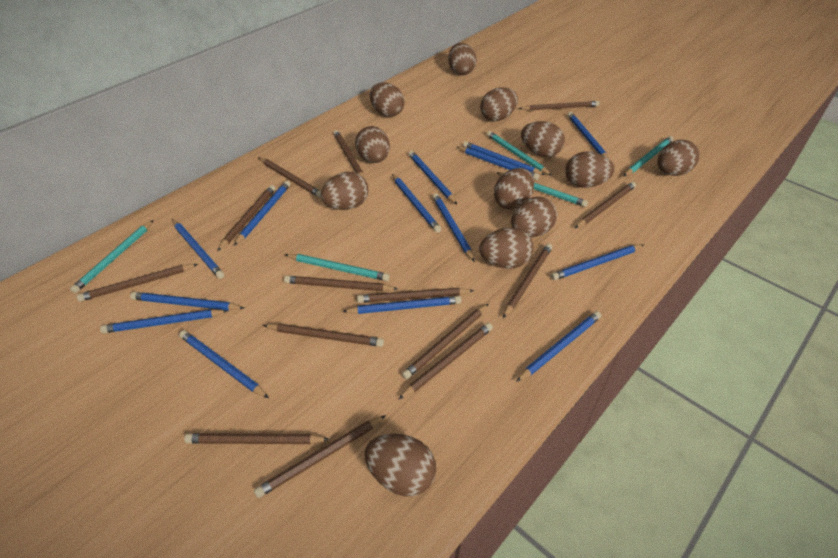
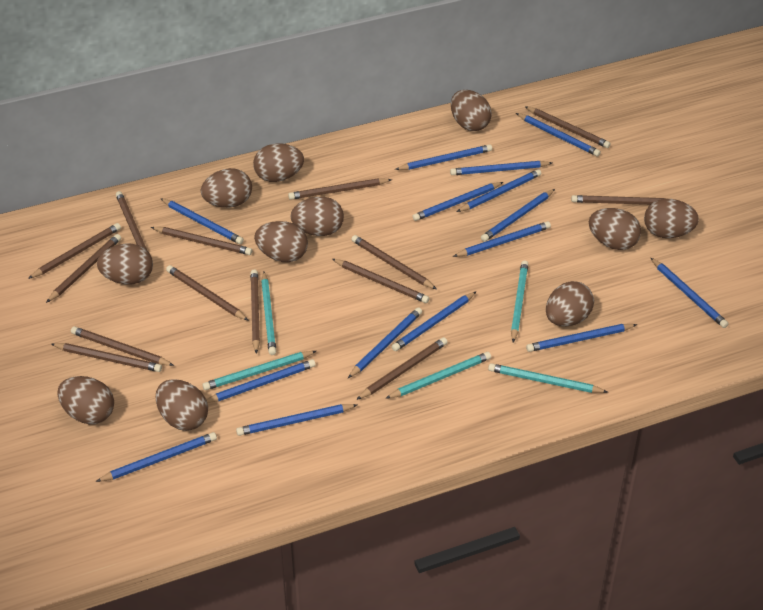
blue pencil: [100,309,227,333] [130,292,244,310] [172,219,224,279] [179,330,269,398] [234,181,290,246] [342,296,461,314] [392,174,441,233] [408,151,457,204] [432,193,475,262] [457,147,540,180] [463,141,545,175] [516,311,601,382] [551,244,643,280] [567,112,609,158] = 14 -> [95,432,217,482] [160,198,244,244] [206,359,316,403] [236,404,357,436] [348,307,422,378] [392,291,477,351] [395,144,492,170] [412,182,503,221] [450,161,552,175] [453,221,551,257] [457,169,541,212] [481,189,555,242] [516,113,601,157] [526,324,637,352] [651,258,729,328] = 15
brown egg: [321,172,368,210] [355,126,390,163] [365,434,436,496] [370,82,404,117] [448,43,476,75] [479,228,534,269] [480,87,518,121] [494,168,534,210] [511,197,557,237] [521,121,565,157] [565,152,615,188] [657,140,699,176] = 12 -> [57,376,114,424] [97,244,153,284] [156,379,208,431] [201,168,252,208] [253,144,304,182] [254,221,308,262] [291,197,344,236] [451,90,492,131] [546,281,594,327] [589,208,641,250] [644,199,699,238] = 11

